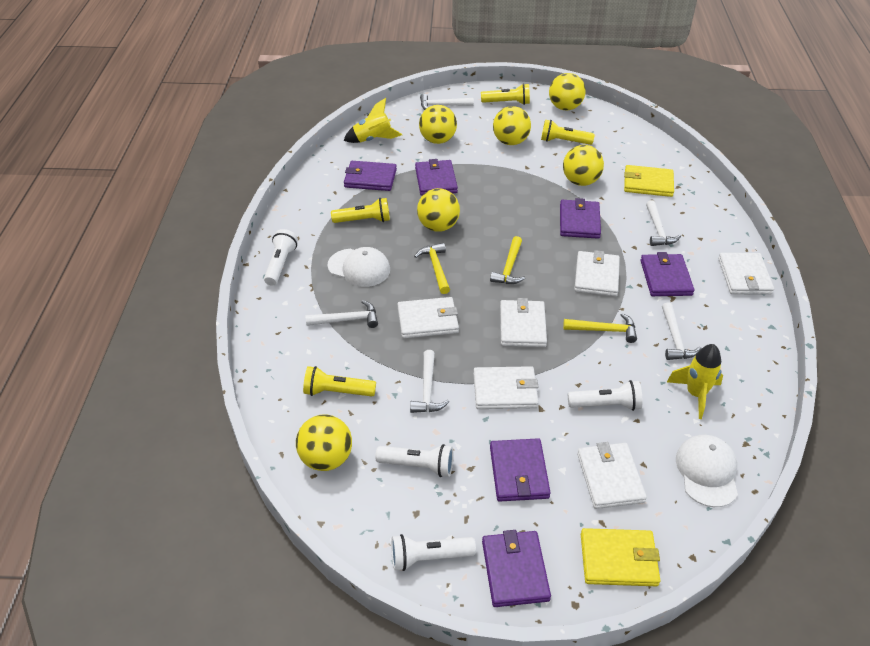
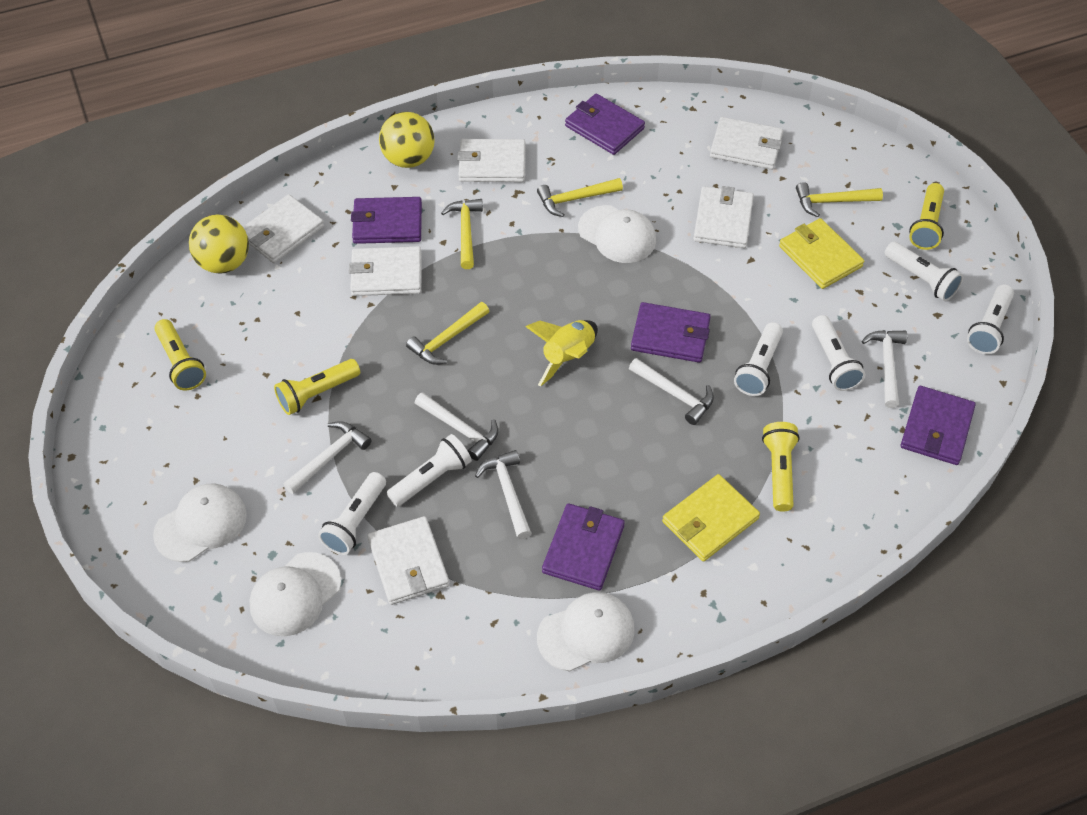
purple wallet: [344,161,397,191] [415,159,458,196] [482,530,551,607] [490,438,551,502] [560,198,601,239] [640,252,694,296] = 6 -> [351,197,422,244] [542,503,625,591] [565,93,645,155] [631,302,711,363] [901,386,976,465] = 5
white cap: [327,247,390,287] [676,435,738,507] = 2 -> [153,484,247,562] [249,552,341,636] [537,592,635,672] [578,205,656,263] = 4
white flashlight: [264,229,298,286] [375,444,453,477] [391,534,476,571] [568,380,642,411] = 4 -> [318,472,386,555] [387,434,472,506] [734,322,783,396] [812,315,865,391] [885,242,963,301] [967,284,1014,354] = 6
yellow ball: [296,414,352,471] [417,188,460,232] [419,105,457,144] [493,106,531,145] [549,73,586,110] [563,145,604,186] = 6 -> [189,214,249,274] [379,112,435,168] = 2
yellow hammer: [414,243,450,294] [490,236,525,284] [563,313,637,343] = 3 -> [406,302,489,365] [441,199,483,269] [537,178,623,217] [796,182,883,217] = 4
yellow rocket: [343,98,402,143] [667,344,723,419] = 2 -> [526,320,598,387] = 1

